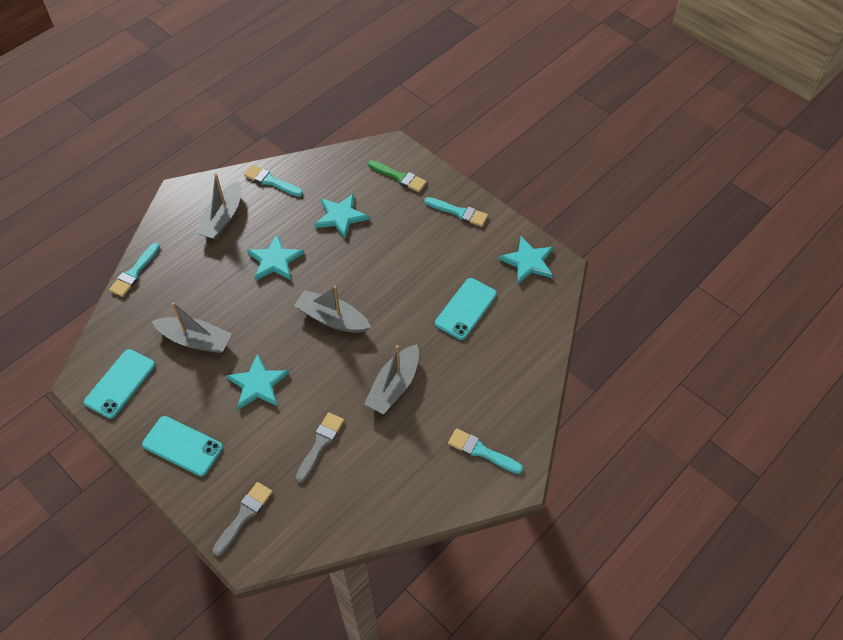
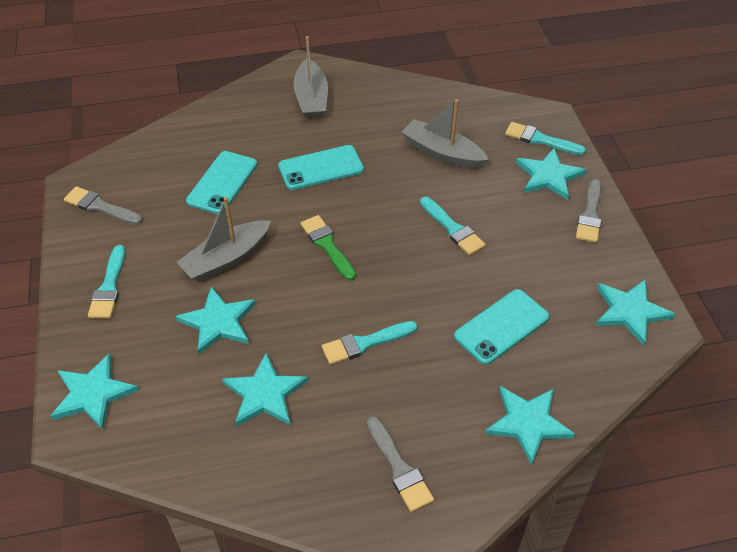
grey boat: [152,302,232,353] [195,173,241,240] [294,286,371,333] [364,344,419,414] = 4 -> [177,197,271,282] [294,36,328,119] [401,99,489,169] = 3
grey brush: [213,482,273,556] [295,412,344,483] = 2 -> [64,186,142,225] [367,416,434,512] [576,179,602,243] = 3
turquoise star: [226,354,289,410] [247,235,304,281] [314,193,369,239] [499,236,554,284] = 4 -> [50,353,139,430] [175,286,256,355] [222,352,308,427] [485,386,576,466] [516,148,586,200] [595,280,675,346] = 6

